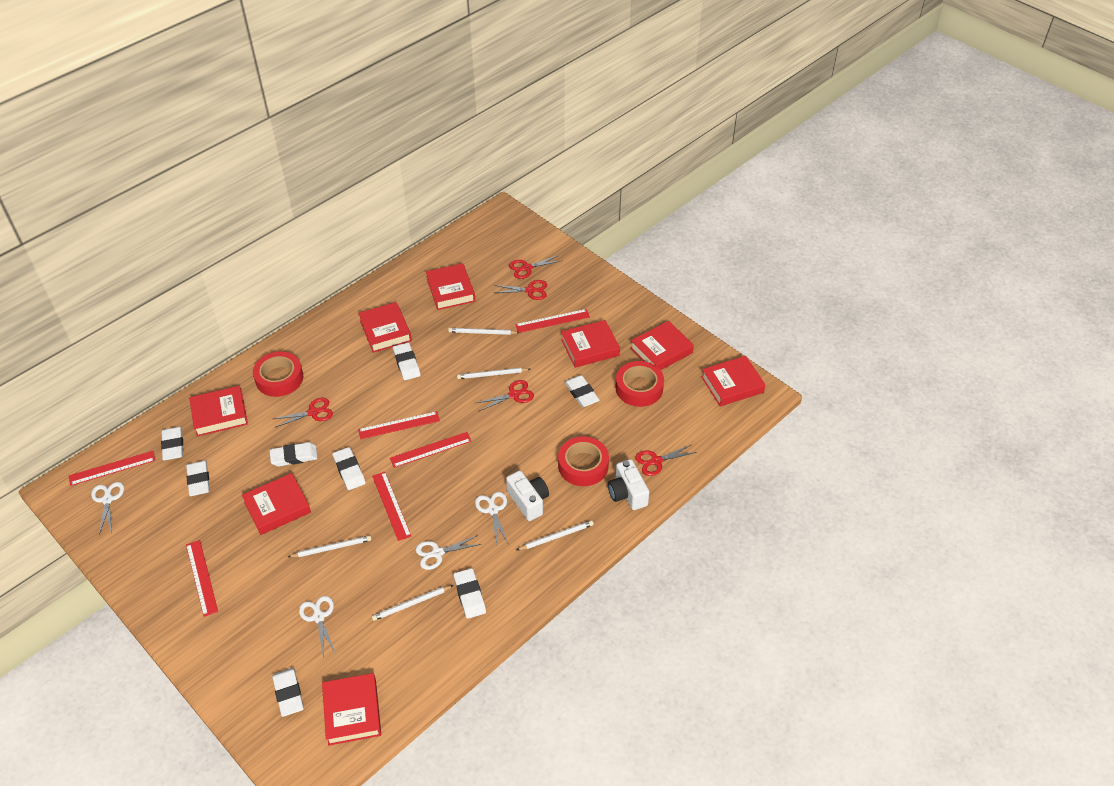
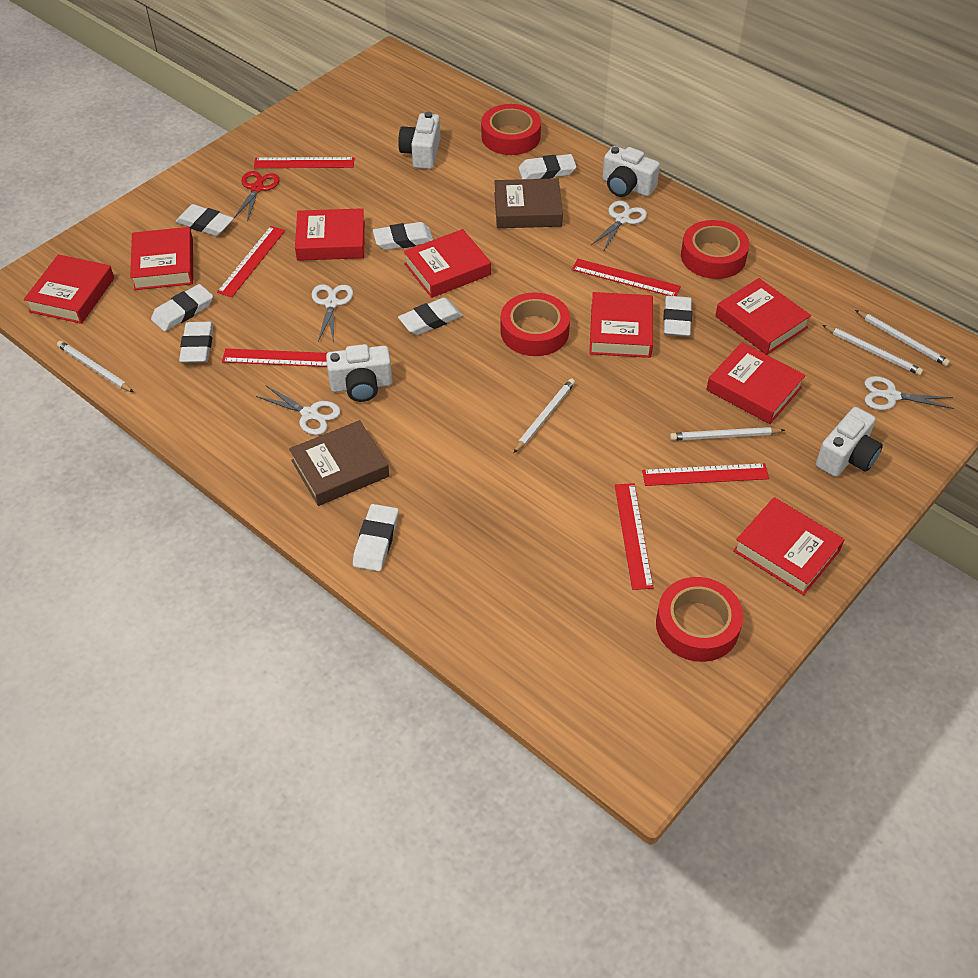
brown book: none = 0 -> [289,420,389,506] [494,178,563,228] = 2
red scissors: [273,398,333,428] [476,380,534,411] [493,280,547,300] [509,255,560,279] [636,445,697,476] = 5 -> [234,171,280,221] = 1
red tape: [253,352,303,397] [558,436,609,486] [615,361,664,407] = 3 -> [481,104,541,155] [500,292,570,356] [656,577,743,662] [681,220,749,279] = 4
white camera: [506,471,549,521] [608,459,649,510] = 2 -> [326,344,392,402] [398,112,440,169] [602,146,660,197] [816,407,883,477] = 4

